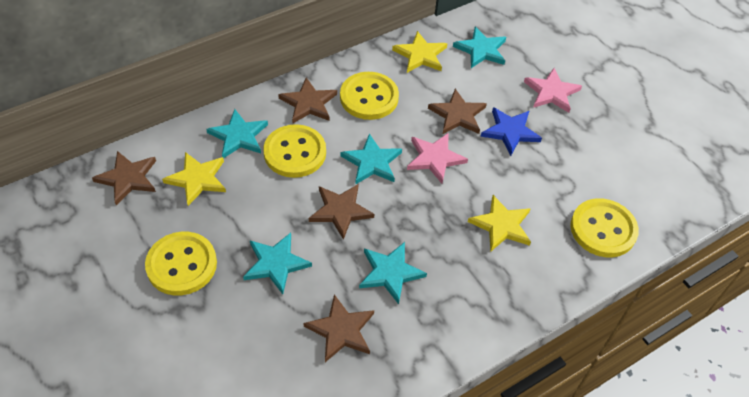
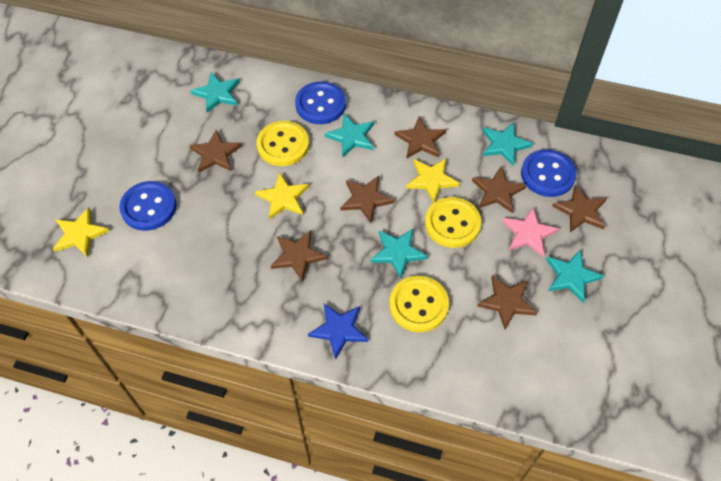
blue button: none = 0 -> [119,181,177,231] [295,81,346,124] [521,149,576,197] = 3
brown star: [92,151,156,205] [278,77,337,123] [304,294,374,362] [309,184,374,240] [428,89,487,135] = 5 -> [189,130,242,173] [271,230,327,282] [340,176,395,223] [395,117,446,159] [472,166,526,213] [477,275,537,329] [552,185,607,232] = 7
pink star: [407,133,468,183] [524,68,582,113] = 2 -> [502,207,559,257] = 1
yellow button: [145,232,217,295] [263,124,326,178] [340,72,399,120] [570,198,639,257] = 4 -> [257,121,309,166] [389,276,449,332] [425,197,481,248] = 3

